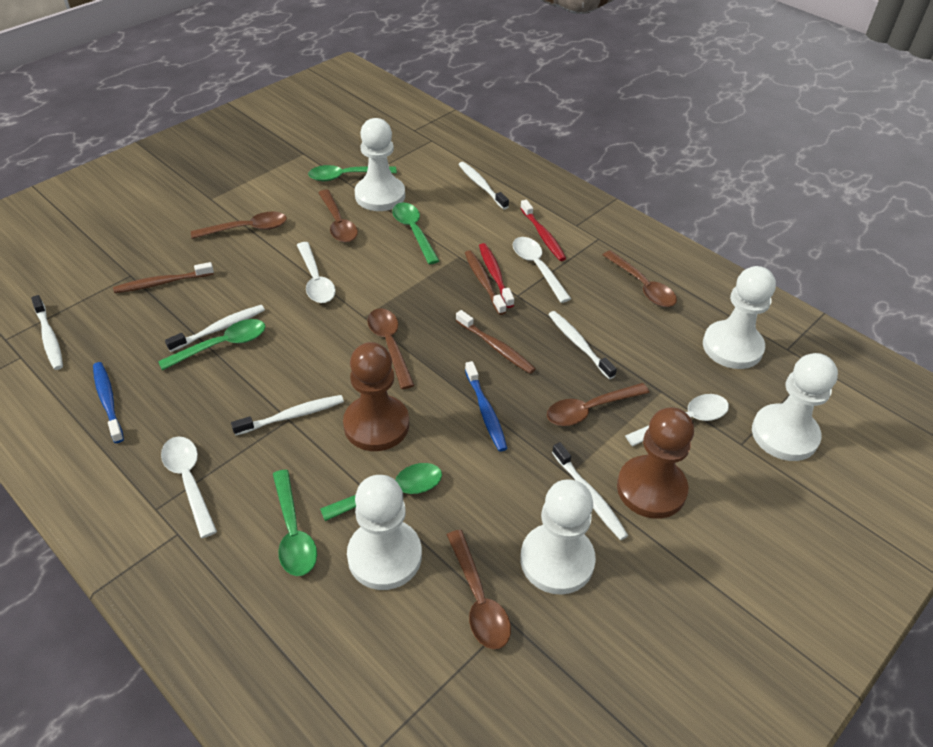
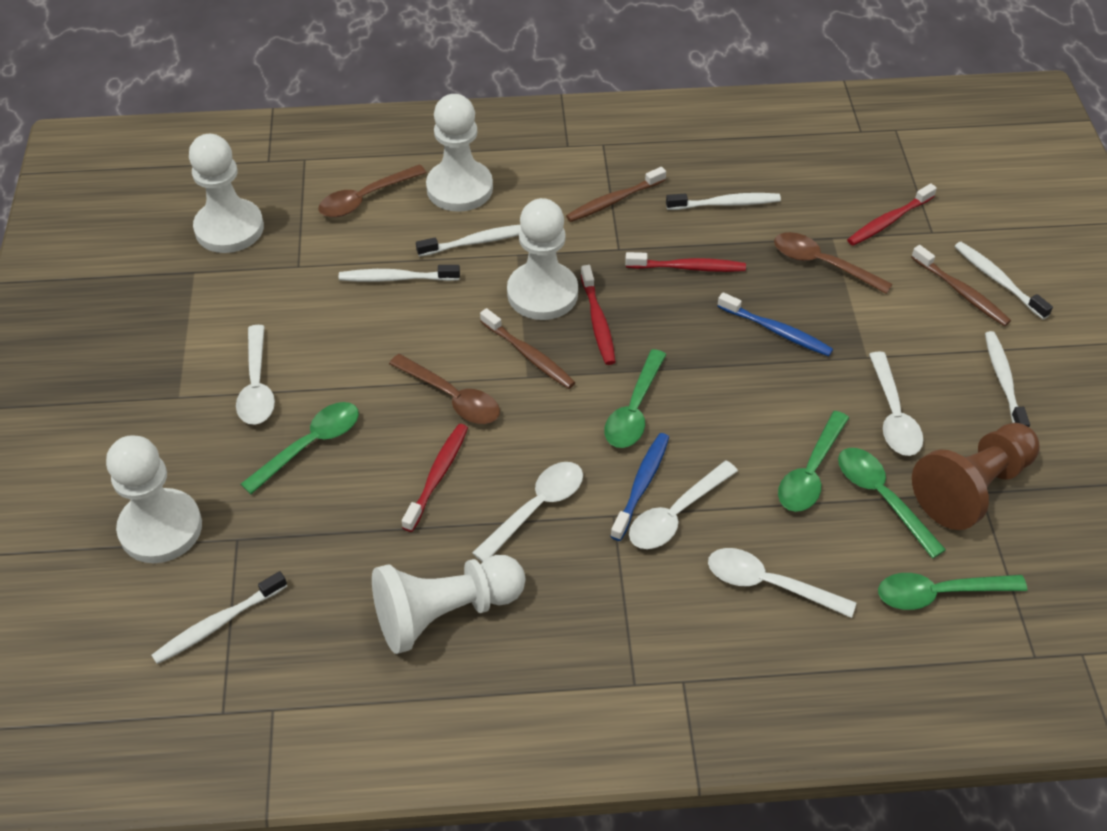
brown pawn: [343,342,409,451] [617,407,694,519] = 2 -> [912,423,1040,530] = 1
brown spoon: [191,211,287,239] [318,190,358,242] [367,308,415,389] [447,530,511,649] [547,383,650,426] [603,250,677,307] = 6 -> [318,165,427,217] [389,354,500,424] [774,232,892,294] = 3
red toothbrush: [479,243,514,308] [520,200,566,261] = 2 -> [402,424,468,532] [580,265,616,365] [625,252,746,272] [847,183,937,246] = 4
white spoon: [161,436,217,538] [297,242,336,303] [513,237,571,303] [625,394,729,446] = 4 -> [236,325,275,425] [472,462,583,562] [629,461,738,549] [708,548,856,618] [869,352,924,456] = 5

